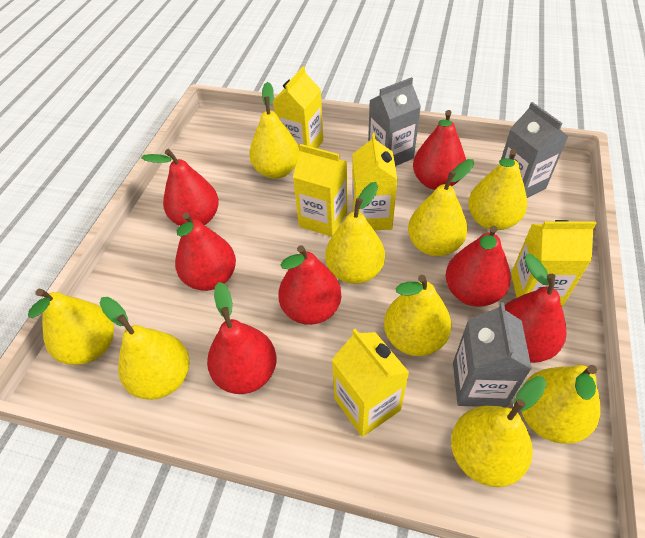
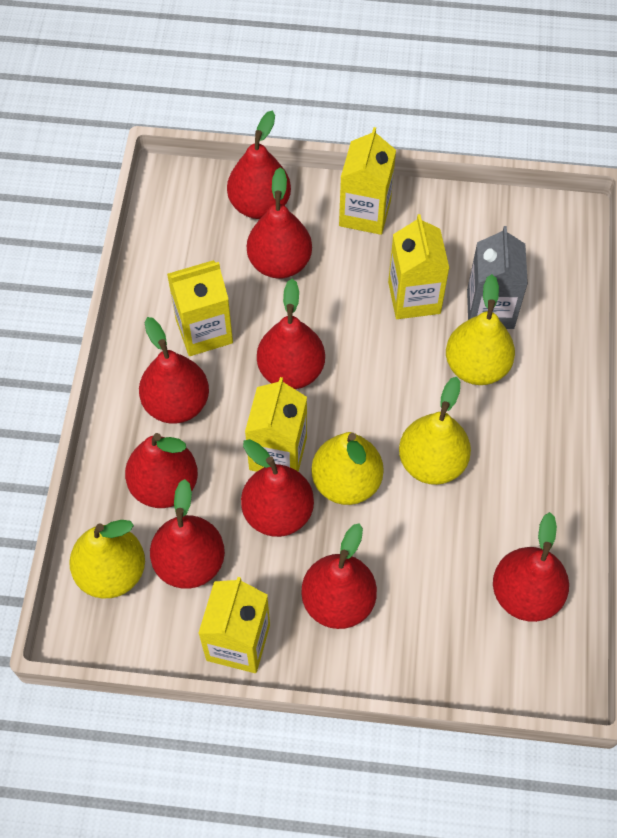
grey carton: [368,77,421,166] [453,302,532,408] [501,102,568,198] = 3 -> [467,226,528,329] = 1
red pear: [141,149,219,226] [175,212,236,291] [207,282,276,394] [278,245,341,325] [413,110,466,190] [446,226,511,307] [504,254,566,363] = 7 -> [125,433,198,508] [139,317,209,424] [150,479,225,589] [227,111,291,219] [241,439,314,537] [247,167,312,279] [257,279,325,389] [301,523,377,629] [493,512,569,622] = 9
yellow pear: [28,289,114,365] [100,297,189,400] [249,82,300,179] [325,182,385,284] [384,275,451,356] [408,159,474,256] [451,376,546,487] [468,149,527,230] [521,365,601,444] = 9 -> [69,520,145,599] [312,432,384,505] [399,377,471,485] [446,274,515,385] = 4

